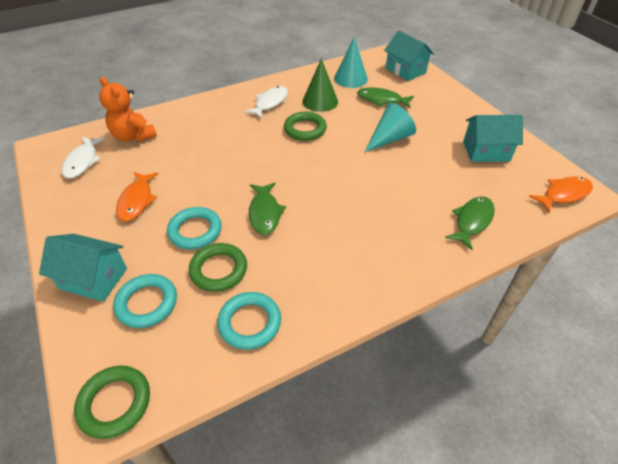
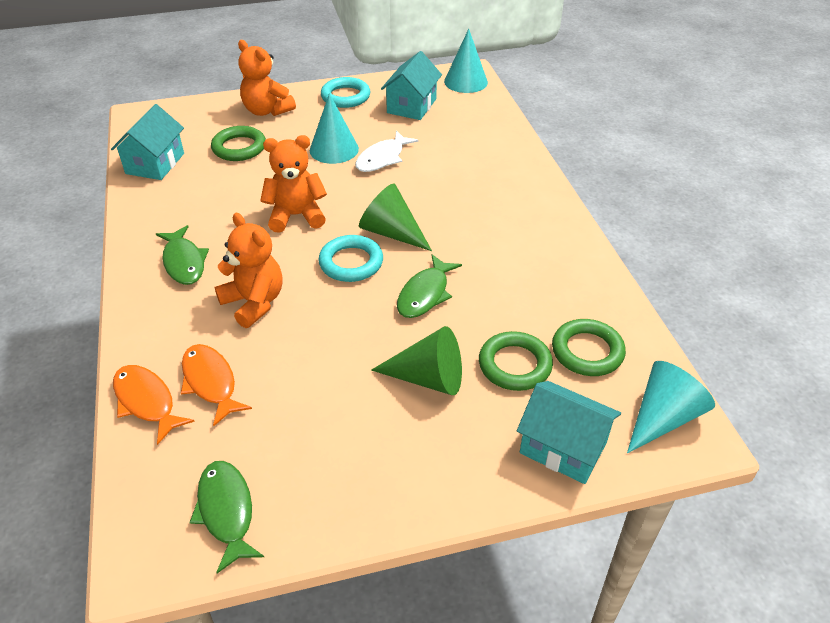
green cone: [303,58,338,112] = 1 -> [359,184,432,251] [371,326,462,395] = 2
orange teddy bear: [99,77,157,142] = 1 -> [215,213,282,328] [238,40,296,116] [260,135,327,233] = 3
turquoise cone: [334,38,368,88] [365,103,416,152] = 2 -> [310,93,359,164] [444,29,488,93] [627,361,715,453] = 3
turquoise ring: [113,274,177,328] [167,207,222,250] [217,292,281,350] = 3 -> [318,235,383,282] [321,77,370,108] = 2
white fish: [61,137,105,179] [244,86,288,119] = 2 -> [355,131,419,172] = 1

